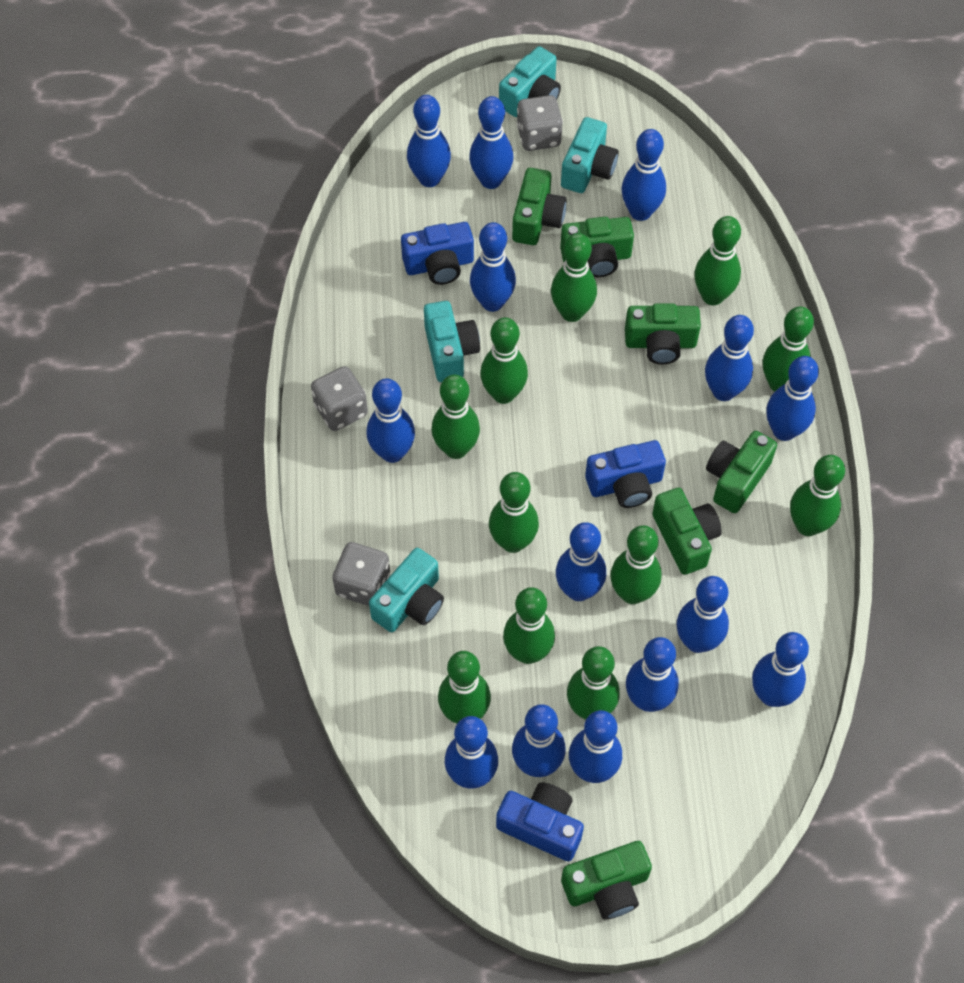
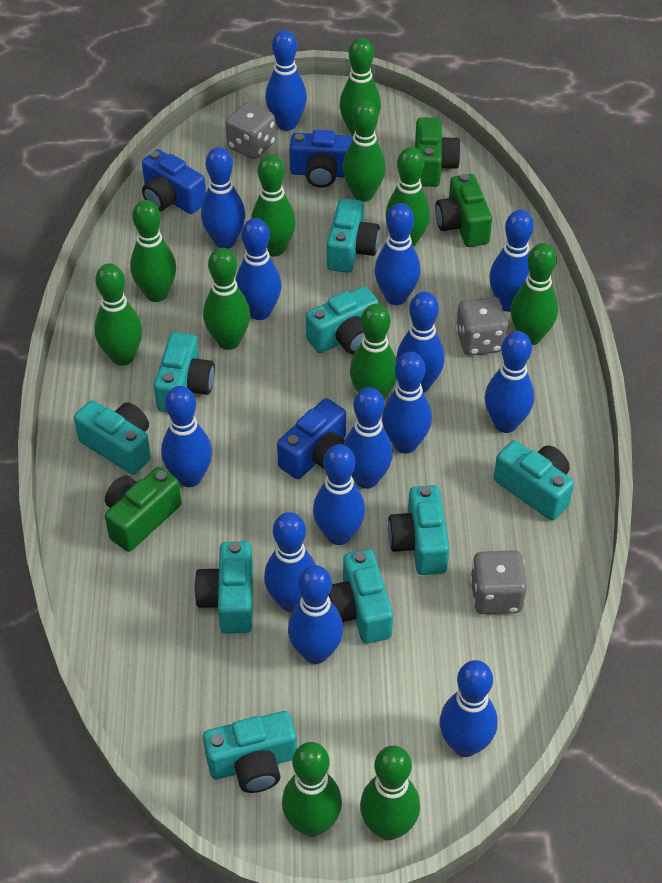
green camera: [512,168,567,245] [560,217,634,277] [561,841,652,919] [625,303,701,364] [652,488,722,575] [706,431,777,513] = 6 -> [105,467,182,552] [415,117,461,187] [435,174,492,247] = 3
turquoise camera: [369,548,444,632] [424,301,480,382] [499,46,561,117] [561,117,619,193] = 4 -> [74,400,151,475] [154,332,215,412] [194,541,253,633] [203,711,297,793] [306,286,379,354] [327,198,380,273] [329,549,393,644] [388,485,449,575] [494,440,574,521] = 9

